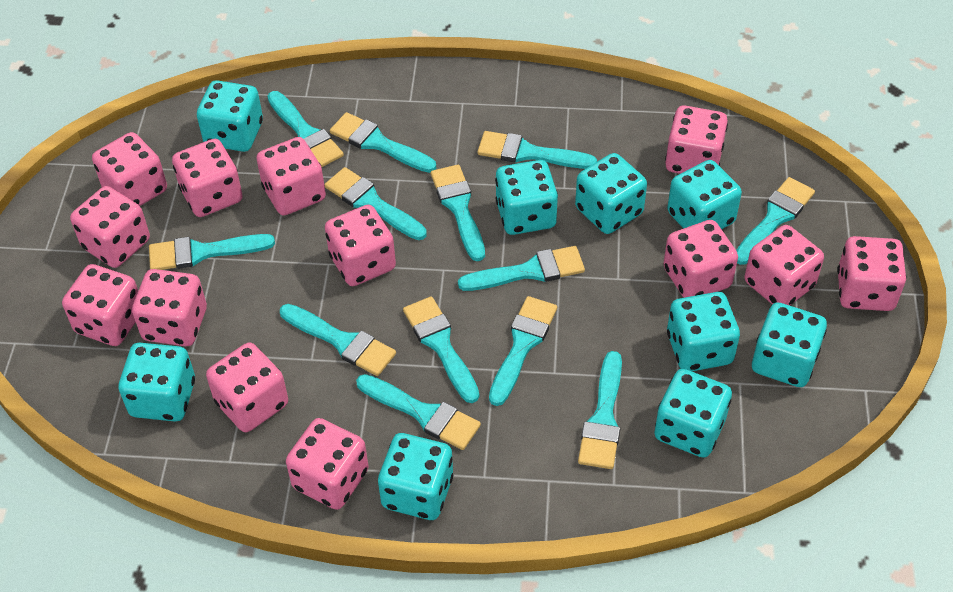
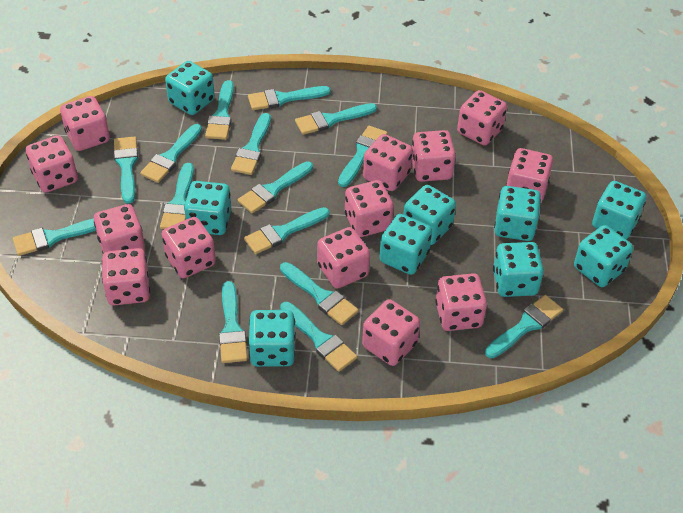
turquoise brush: [149,234,275,270] [267,91,344,167] [280,304,396,376] [325,167,427,240] [330,112,436,173] [356,374,481,450] [403,296,479,403] [431,165,485,261] [458,246,585,291] [477,131,597,169] [489,296,557,406] [578,351,622,469] [736,177,815,265] = 13 -> [13,218,96,256] [114,137,138,204] [140,124,202,183] [160,163,194,229] [205,80,234,140] [219,281,247,363] [231,113,271,175] [238,161,313,213] [244,207,330,254] [248,86,331,110] [280,262,358,325] [280,302,357,372] [295,103,377,135] [338,126,388,187] [485,295,563,358] = 15

